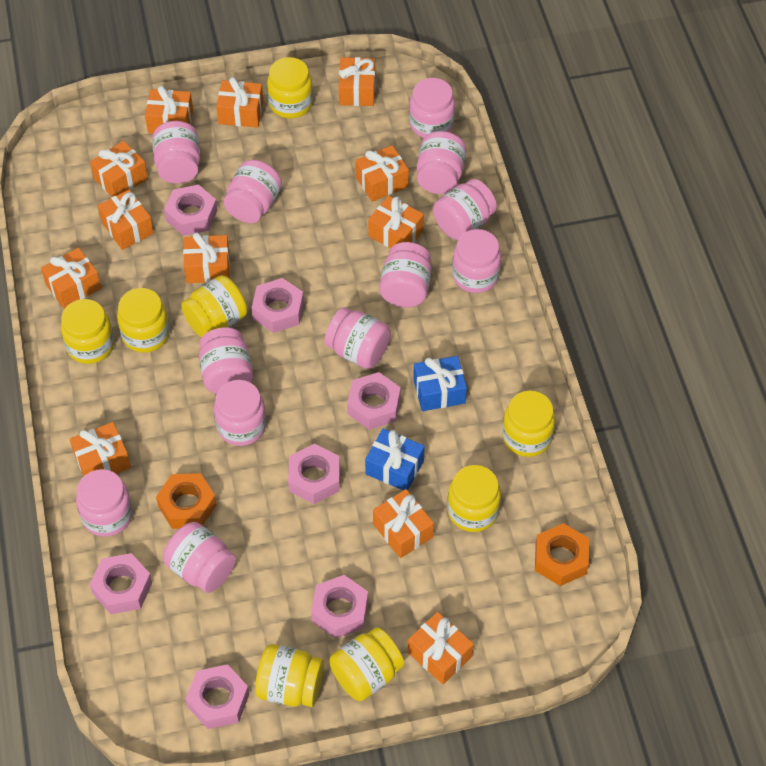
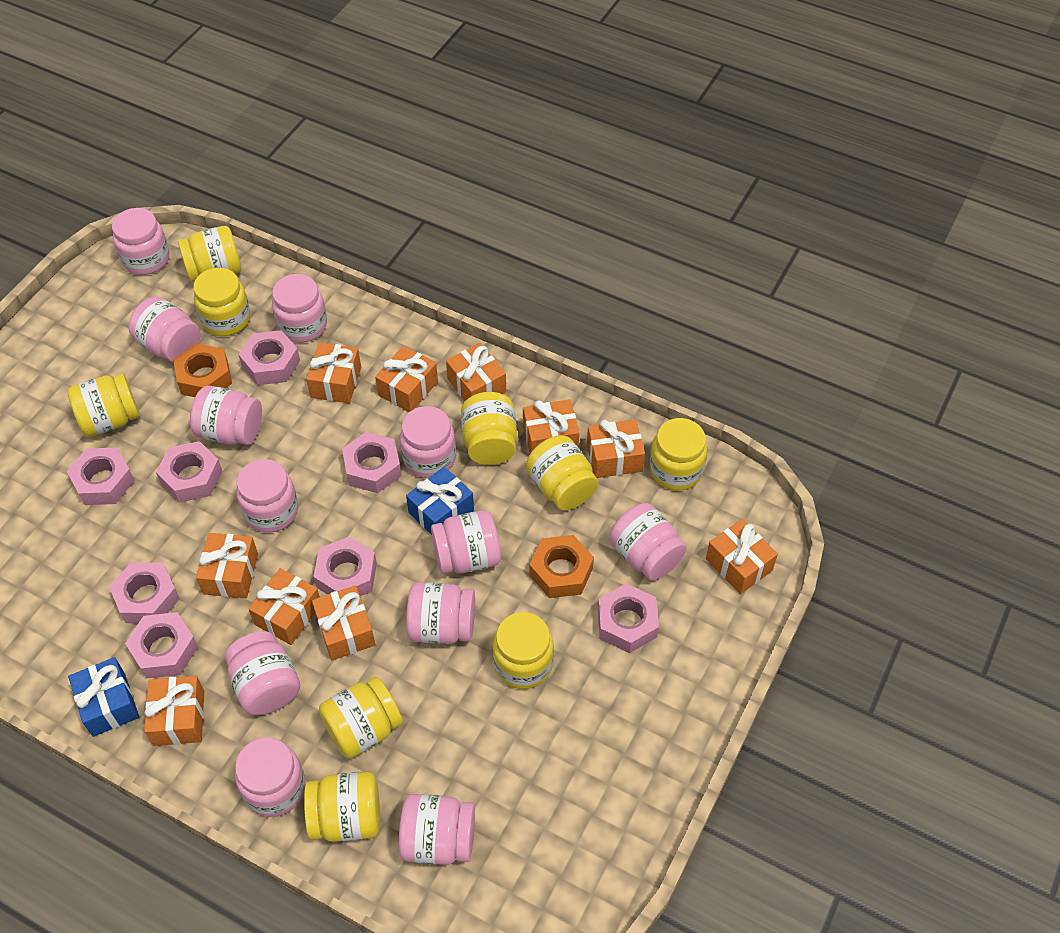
orange gift: [41,248,101,309] [70,422,131,476] [90,141,148,197] [98,189,154,250] [145,85,193,133] [183,232,230,283] [216,77,263,128] [339,57,375,106] [355,145,409,202] [368,196,424,248] [373,489,434,558] [408,612,474,684] = 12 -> [144,676,204,746] [196,533,258,598] [248,568,320,645] [306,342,361,403] [312,585,375,661] [375,346,438,412] [446,343,506,401] [523,399,580,453] [587,419,645,478] [706,519,778,594] = 10
pink nut: [90,553,152,614] [164,185,217,236] [186,664,249,729] [252,278,304,333] [288,444,340,504] [311,575,368,639] [347,372,401,430] = 7 -> [67,447,135,505] [109,562,180,624] [125,612,198,679] [156,441,222,503] [238,330,300,385] [313,536,377,596] [342,432,402,493] [598,583,659,653] = 8
yellow jar: [61,299,114,364] [117,288,170,353] [181,275,248,338] [255,644,324,707] [267,57,313,118] [329,627,404,701] [447,465,501,532] [502,391,555,457] = 8 -> [68,373,140,437] [178,226,241,282] [193,268,251,336] [304,771,380,842] [319,677,403,759] [461,392,517,465] [493,612,554,689] [526,435,598,510] [650,418,707,491] = 9

